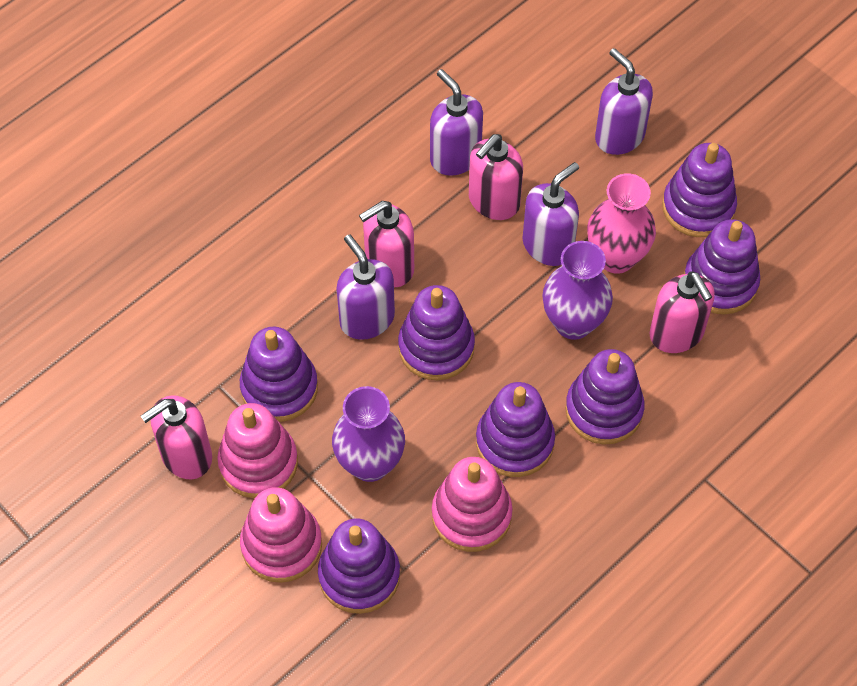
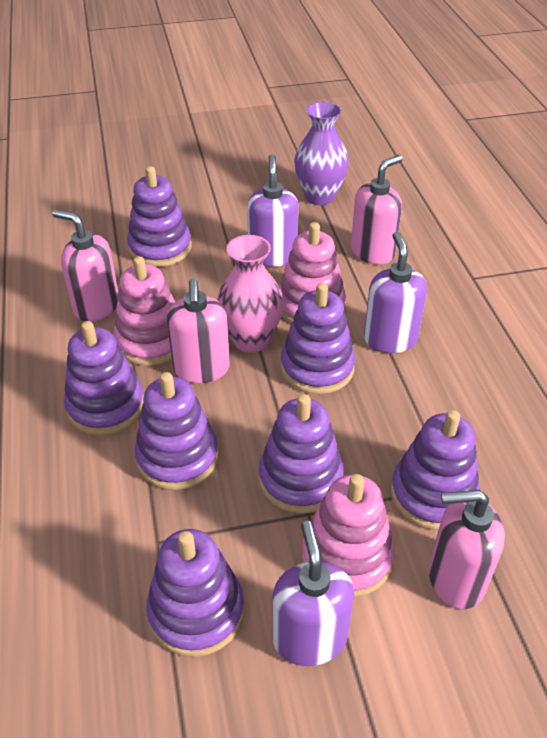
purple soap dispenser: [336,234,395,340] [430,69,483,176] [522,162,579,266] [595,48,653,155] = 4 -> [247,154,299,267] [273,521,354,666] [364,232,427,353] = 3
purple vase: [332,386,405,482] [542,241,613,340] = 2 -> [294,101,349,205] = 1

